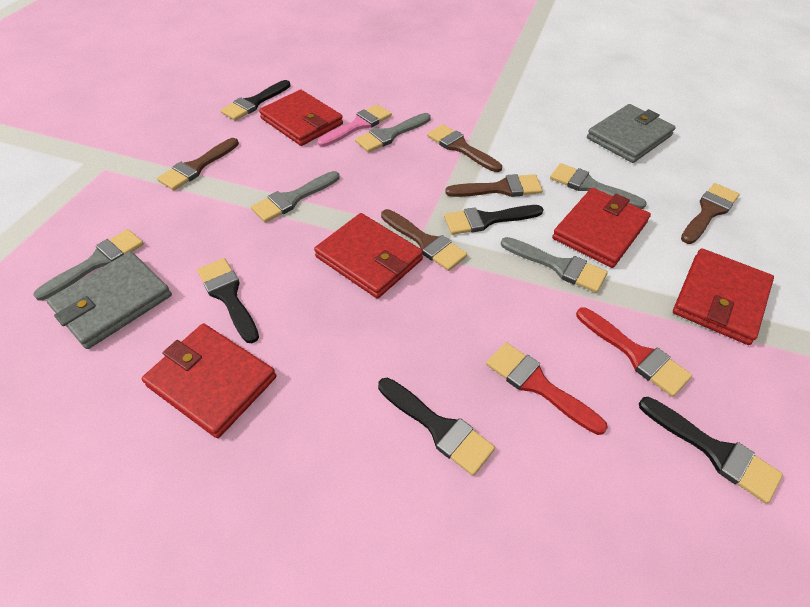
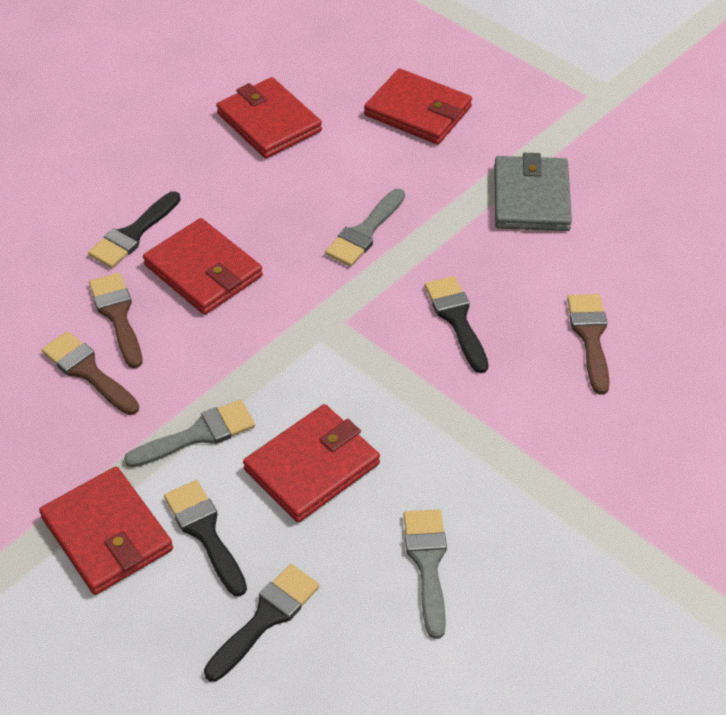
black brush: [197,258,259,343] [220,80,290,121] [378,378,495,476] [444,205,544,235] [639,397,783,504] = 5 -> [88,191,181,268] [164,480,247,597] [204,564,320,682] [425,276,488,373] = 4
brown brush: [157,138,239,190] [381,209,467,271] [427,124,502,172] [445,174,543,197] [681,183,740,244] = 5 -> [42,331,139,415] [89,273,143,368] [567,294,610,395] = 3
grey brush: [33,229,144,301] [251,171,340,223] [355,113,431,152] [501,237,608,293] [550,163,647,209] = 5 -> [124,400,255,468] [325,189,405,267] [404,509,447,639] = 3
grey wallet: [47,251,172,349] [587,104,676,163] = 2 -> [494,153,572,231] = 1
pink brush: [318,104,392,147] = 1 -> none = 0
red brush: [486,342,608,435] [576,307,692,397] = 2 -> none = 0

